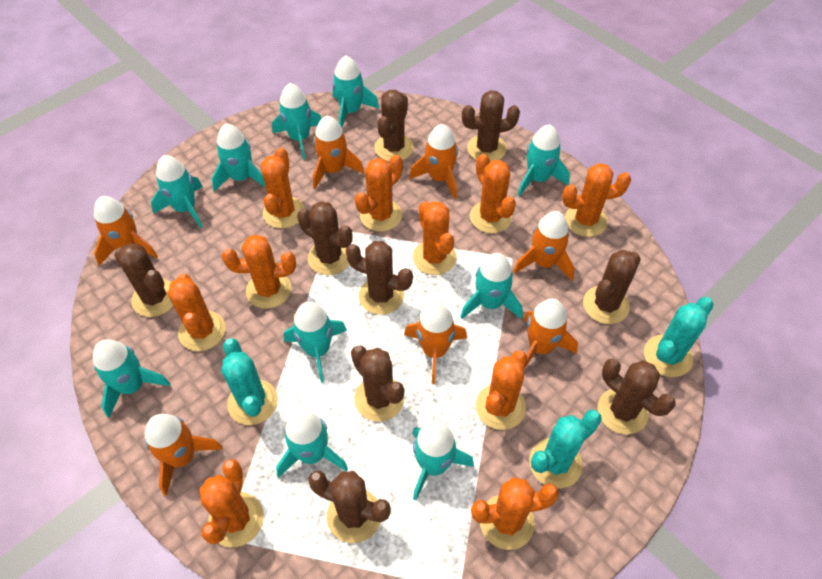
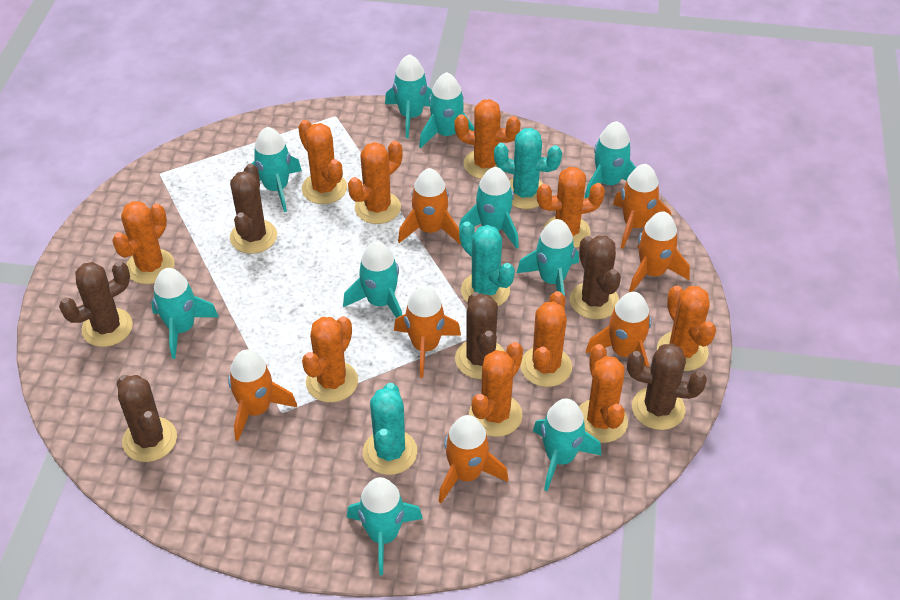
brown cactus: [114,243,173,317] [297,201,352,275] [308,471,391,543] [346,241,413,315] [351,345,404,422] [375,90,414,161] [462,90,520,162] [583,250,641,324] [598,359,676,435] = 9 -> [59,261,133,347] [117,375,177,462] [230,163,277,254] [455,292,504,379] [570,235,621,319] [627,343,707,430] = 6

